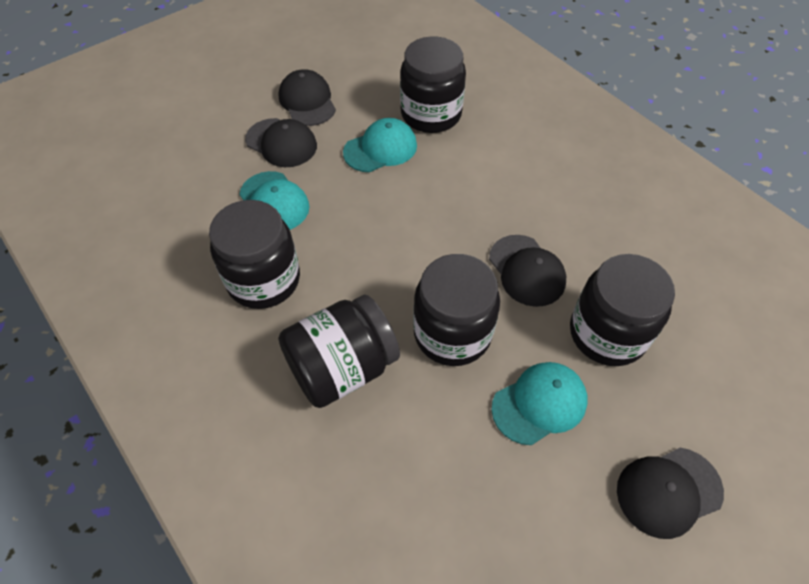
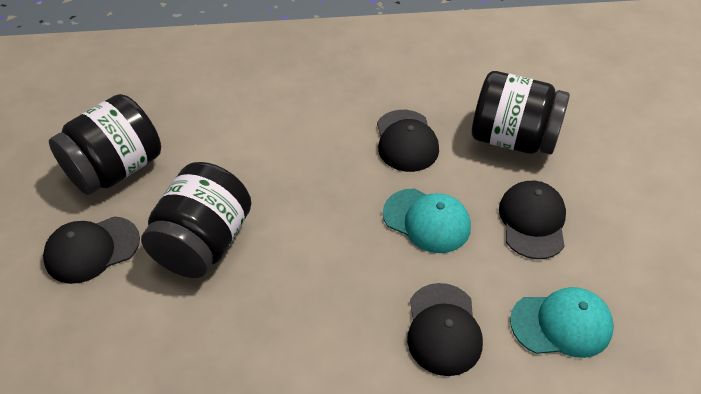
black jar: [209,200,300,309] [278,295,400,408] [400,37,466,133] [413,254,500,366] [570,254,675,366] = 5 -> [49,94,161,195] [141,162,251,278] [472,71,570,154] = 3
turquoise cap: [239,171,310,230] [343,118,417,172] [491,362,588,445] = 3 -> [383,189,471,253] [510,287,614,358] = 2

